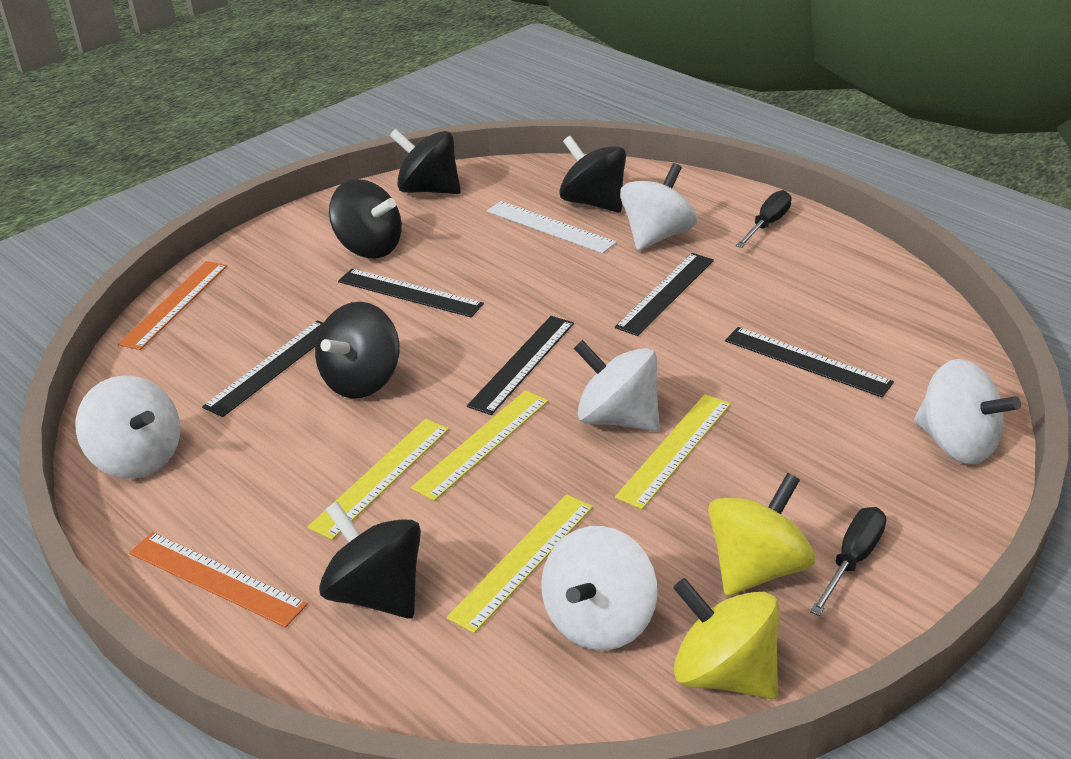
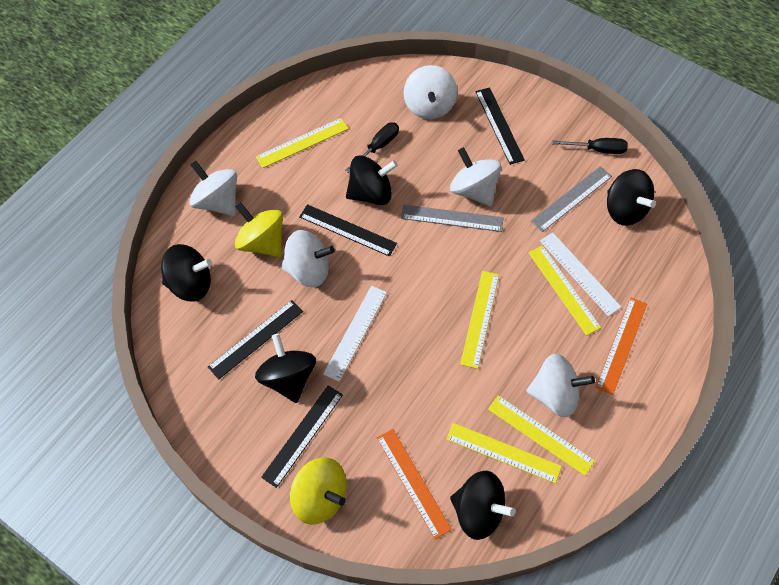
black ruler: [202,320,323,417] [338,269,484,317] [467,316,574,415] [615,253,714,336] [725,327,894,397] = 5 -> [208,300,303,379] [261,386,343,488] [299,204,397,257] [475,87,525,165] = 4
grey ruler: none = 0 -> [401,205,503,232] [531,166,612,232] = 2
white ruler: [487,201,617,254] = 1 -> [323,286,387,382] [540,232,621,316] = 2
yellow ruler: [308,419,449,540] [411,390,548,501] [447,494,593,633] [615,394,731,509] = 4 -> [256,118,349,168] [446,423,562,483] [460,271,499,369] [488,395,595,476] [528,245,601,336] = 5

